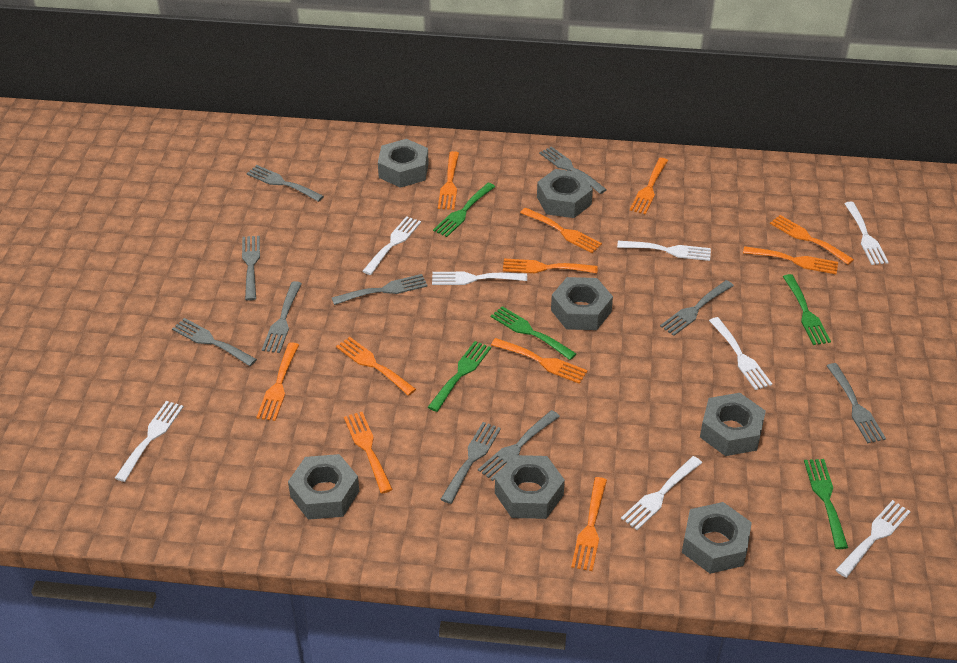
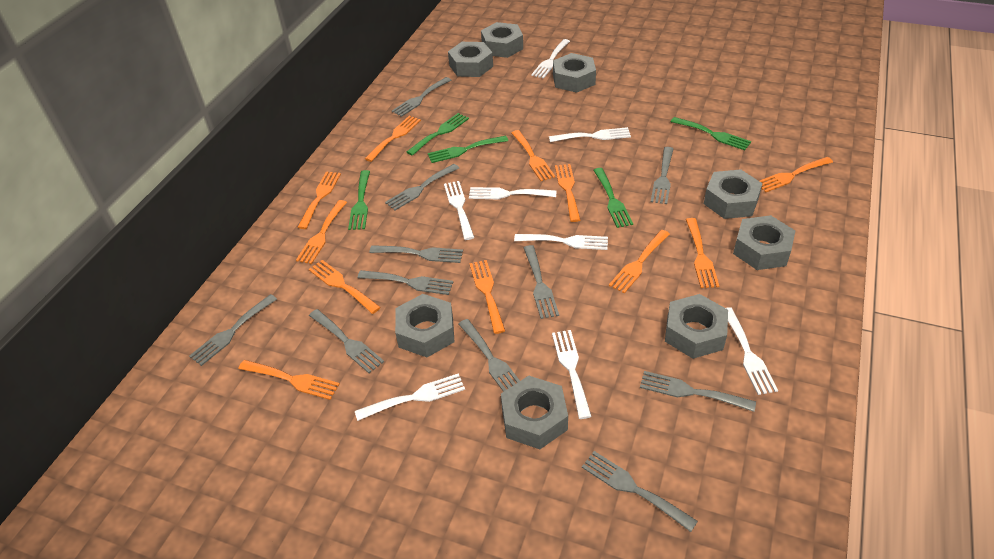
grey fork: [172,318,257,366] [242,236,260,301] [246,165,324,202] [262,281,302,353] [332,274,427,305] [441,422,501,504] [478,410,560,481] [539,146,607,194] [660,280,734,336] [827,363,886,443] = 10 -> [189,294,277,366] [309,309,384,373] [357,270,453,295] [369,245,463,263] [385,164,459,210] [392,77,451,117] [458,319,520,392] [524,245,559,319] [582,451,698,532] [640,371,756,412] [651,147,673,204] = 11
grey nut: [288,454,359,520] [378,139,429,188] [495,455,565,519] [537,169,593,218] [551,277,613,330] [682,502,752,574] [700,393,766,456] = 7 -> [395,294,455,357] [448,42,493,77] [481,22,523,58] [501,376,568,449] [553,53,596,93] [665,294,728,359] [704,169,763,219] [733,215,795,270] = 8

